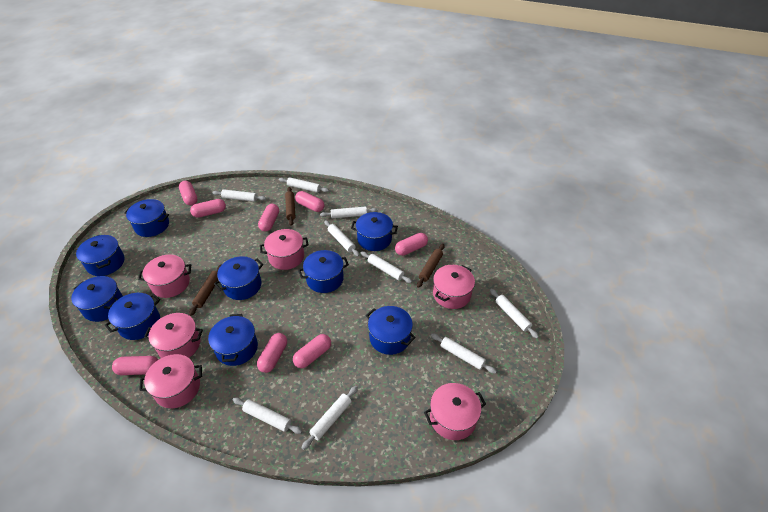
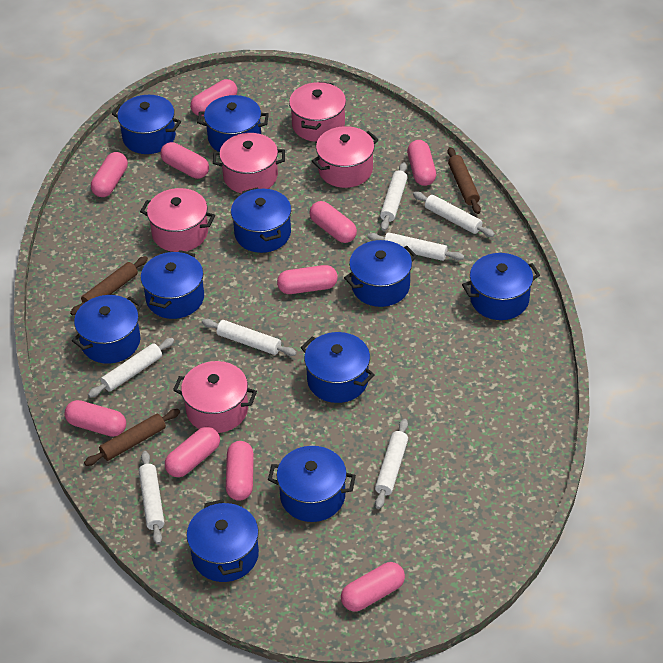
blue pot: [71,276,123,322] [76,235,125,276] [104,293,160,340] [124,199,169,237] [208,314,258,366] [214,256,263,300] [298,250,349,293] [351,212,398,251] [366,306,416,355] = 9 -> [72,295,142,364] [112,95,181,154] [141,250,204,319] [187,499,259,582] [197,95,269,152] [231,187,291,253] [268,446,356,522] [301,332,375,403] [344,240,417,307] [462,253,540,320] = 10
pink capsule: [112,356,158,375] [179,181,197,205] [190,199,226,218] [257,333,287,373] [258,204,279,232] [293,334,331,368] [295,191,325,212] [395,233,428,256] = 8 -> [65,400,126,437] [91,152,128,197] [160,142,209,179] [165,427,220,477] [190,79,237,116] [226,441,254,501] [277,265,338,294] [309,201,357,243] [341,562,405,611] [407,140,436,186] = 10
pink pot: [138,255,191,298] [139,354,202,408] [144,313,203,358] [260,229,308,270] [424,383,486,440] [433,265,475,309] = 6 -> [140,188,215,252] [173,361,257,433] [213,133,285,193] [289,82,346,142] [312,126,379,188] = 5
white rolling pin: [212,189,266,202] [233,397,302,434] [279,177,329,193] [302,386,358,450] [320,206,378,218] [324,220,359,256] [361,251,412,283] [431,333,497,374] [490,289,539,338] = 9 -> [88,338,174,398] [139,451,165,544] [202,319,297,356] [367,232,464,261] [375,419,408,509] [380,162,407,231] [413,192,495,237] = 7

